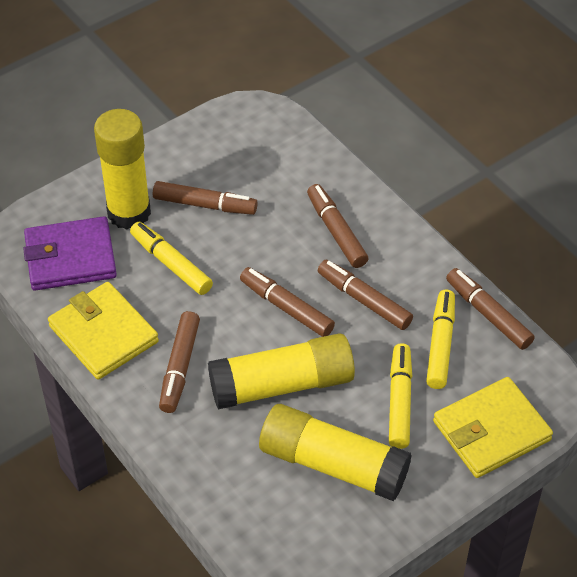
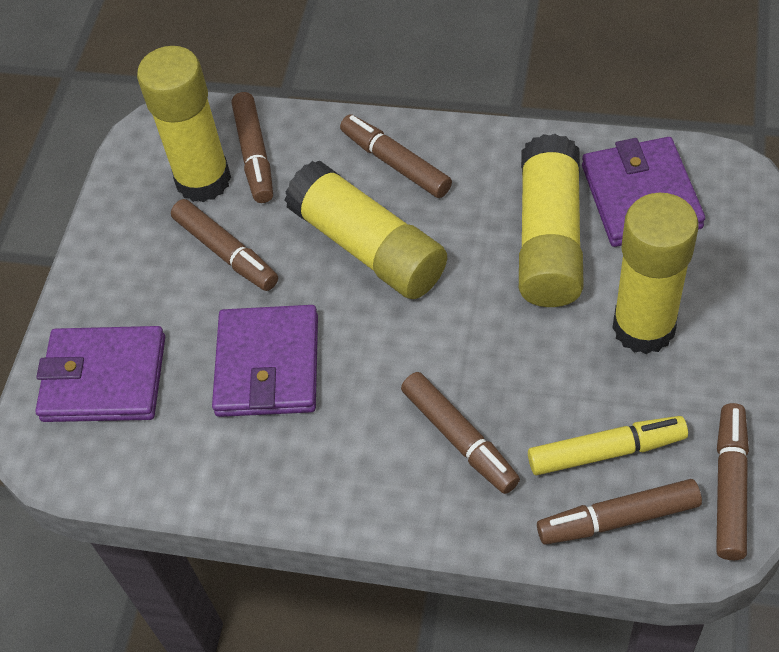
purple wallet: [23,216,117,291] = 1 -> [35,326,165,422] [212,305,318,417] [582,137,705,247] = 3
yellow glue stick: [94,109,151,230] [208,333,355,409] [259,404,412,501] = 3 -> [137,46,231,202] [284,160,447,299] [519,134,584,307] [612,193,699,354] = 4
yellow marker: [130,222,213,295] [389,343,412,449] [426,290,455,389] = 3 -> [528,416,688,475] = 1
yellow wallet: [48,282,159,380] [433,377,553,478] = 2 -> none = 0

